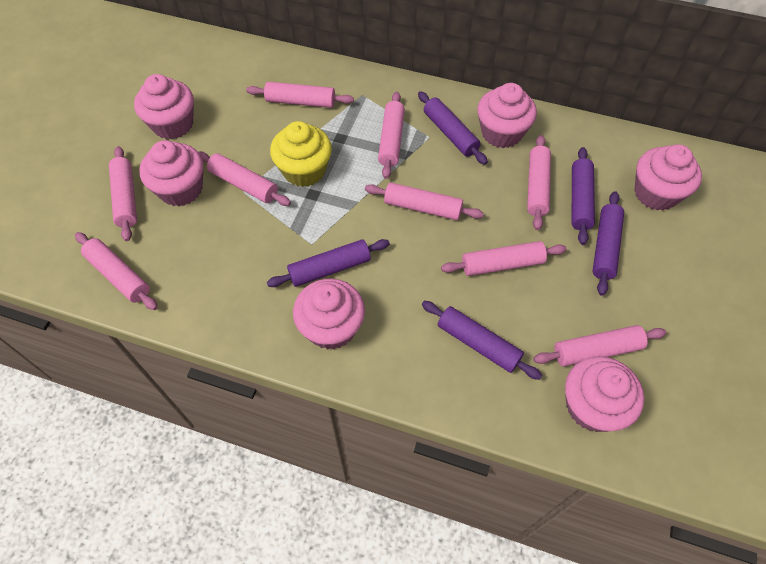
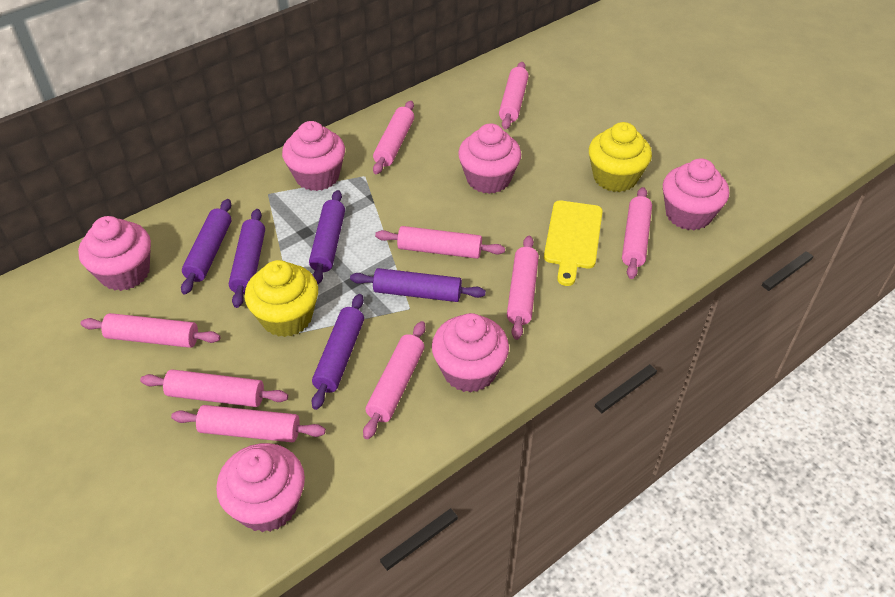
yellow cupcake: [270,121,332,187] = 1 -> [245,260,318,337] [589,122,652,192] = 2
yellow cutting board: none = 0 -> [544,200,603,286] = 1

